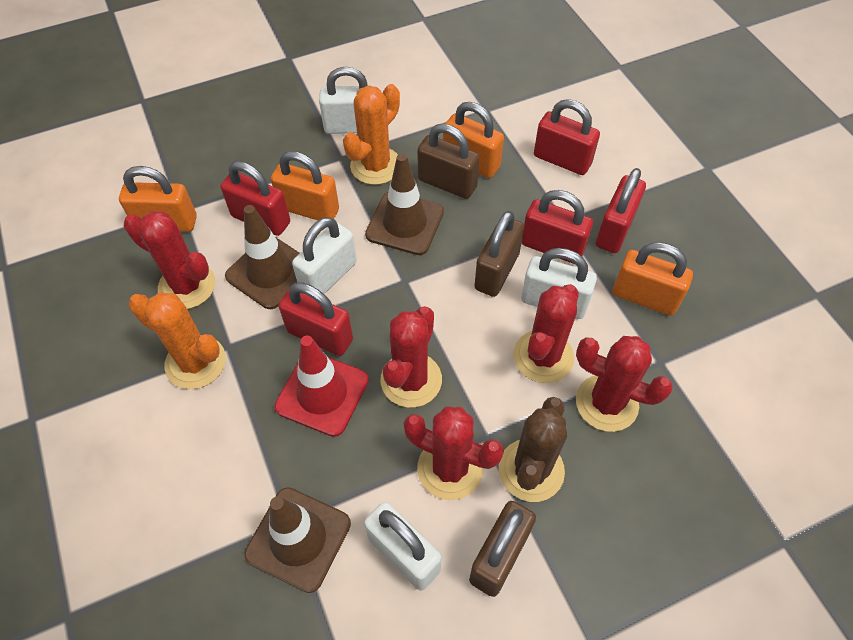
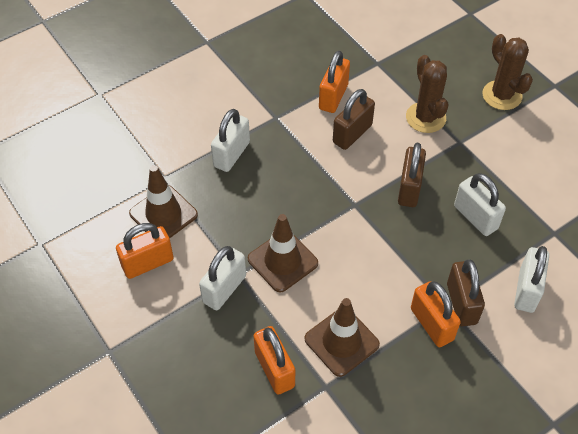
brown cactus: [499,397,567,502] = 1 -> [406,55,448,133] [482,34,533,110] = 2
orange cactus: [128,292,226,389] [343,84,400,185] = 2 -> none = 0
red cactus: [124,211,215,309] [381,306,442,407] [404,406,504,500] [513,284,579,383] [576,336,673,432] = 5 -> none = 0
red padlock: [220,161,290,236] [279,282,353,356] [522,190,593,264] [534,99,600,175] [596,168,646,253] = 5 -> none = 0
red traffic cone: [274,335,369,437] = 1 -> none = 0

